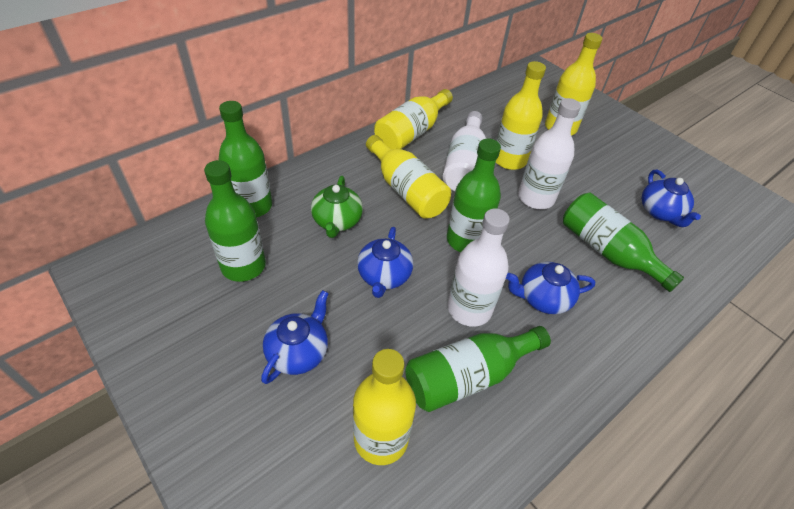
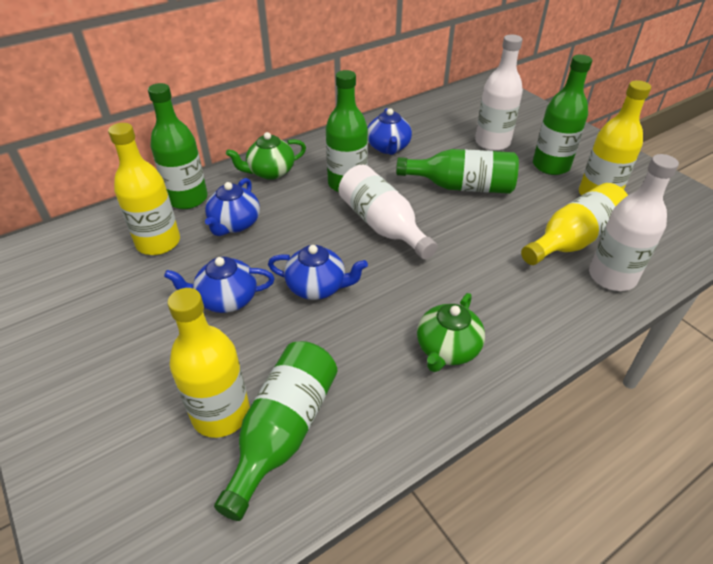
green teapot: [311,176,363,238] = 1 -> [226,132,306,180] [417,293,485,372] = 2
yellow bottle: [353,349,416,465] [366,135,451,219] [374,89,453,149] [496,61,546,170] [545,33,603,136] = 5 -> [108,123,180,255] [168,288,250,438] [521,183,628,265] [579,80,651,196] = 4

